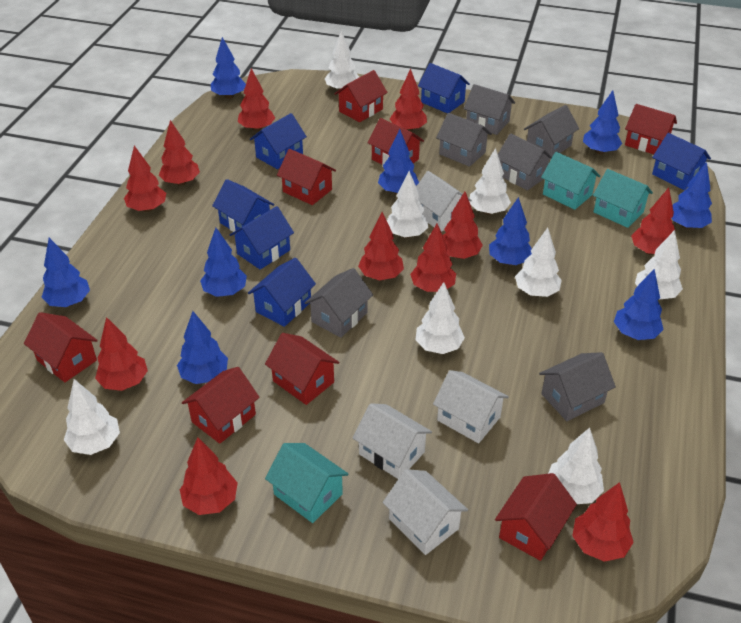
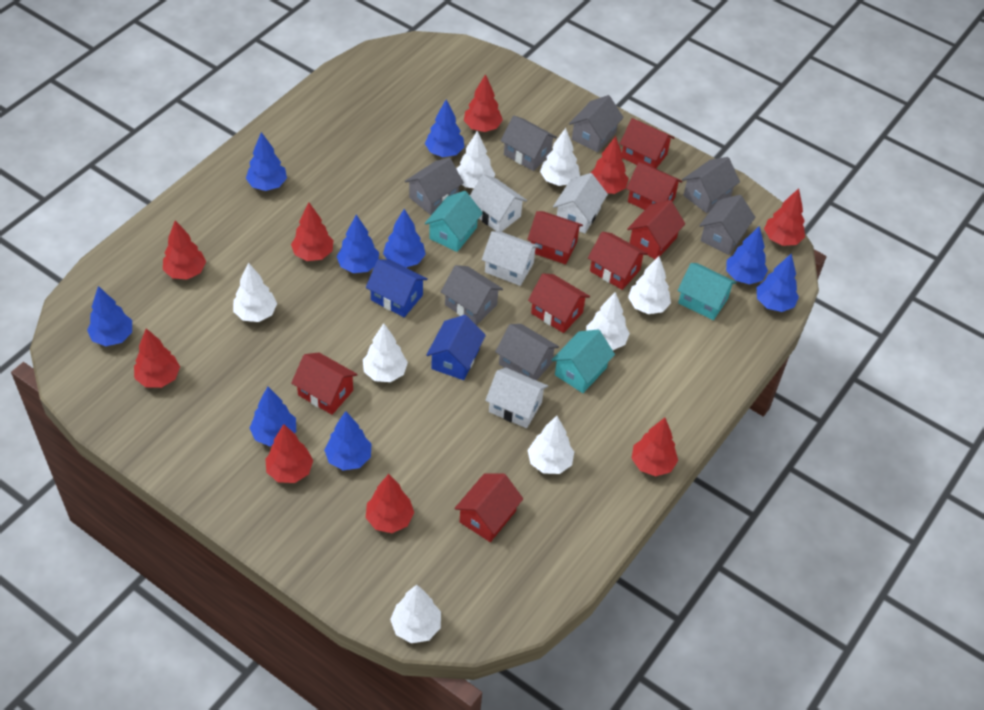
blue house: [212,179,274,233] [230,206,294,270] [248,258,316,327] [250,113,307,169] [418,63,470,113] [652,133,711,190] = 6 -> [366,259,428,317] [426,315,486,380] = 2
grey house: [305,268,373,338] [436,113,492,167] [464,84,515,135] [498,133,552,191] [524,105,579,160] [539,352,616,421] = 6 -> [405,158,464,215] [441,265,503,325] [495,324,559,380] [501,116,557,171] [569,95,624,153] [682,157,740,213] [699,195,755,255] = 7
red tree: [95,317,148,391] [124,146,166,212] [159,120,200,186] [180,437,238,515] [238,68,275,131] [358,212,404,280] [390,68,427,132] [410,224,456,292] [443,192,483,259] [572,482,634,562] [631,188,675,255] = 11 -> [134,328,180,388] [163,220,206,280] [265,424,313,483] [291,203,333,261] [366,474,414,533] [464,74,503,132] [590,136,629,194] [631,418,678,476] [764,188,805,246] = 9

